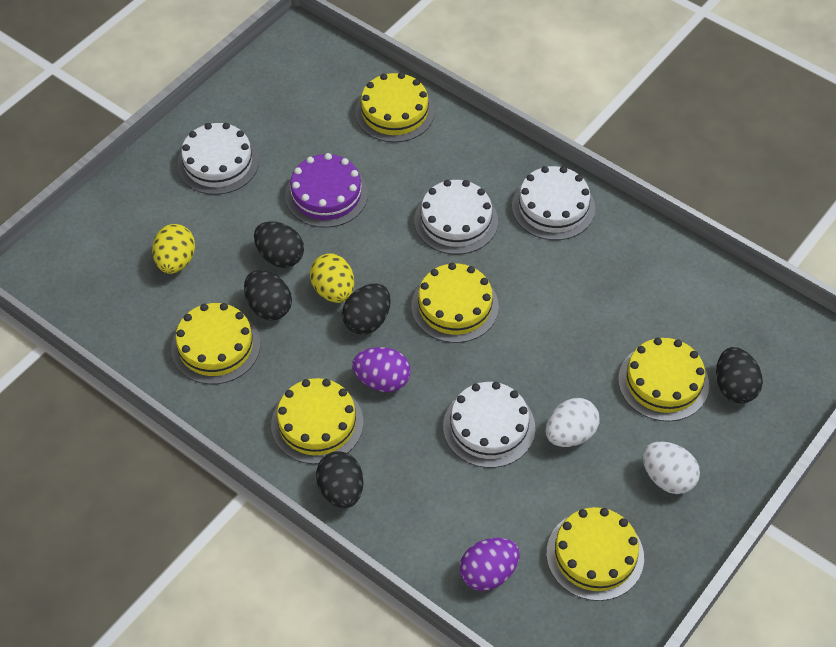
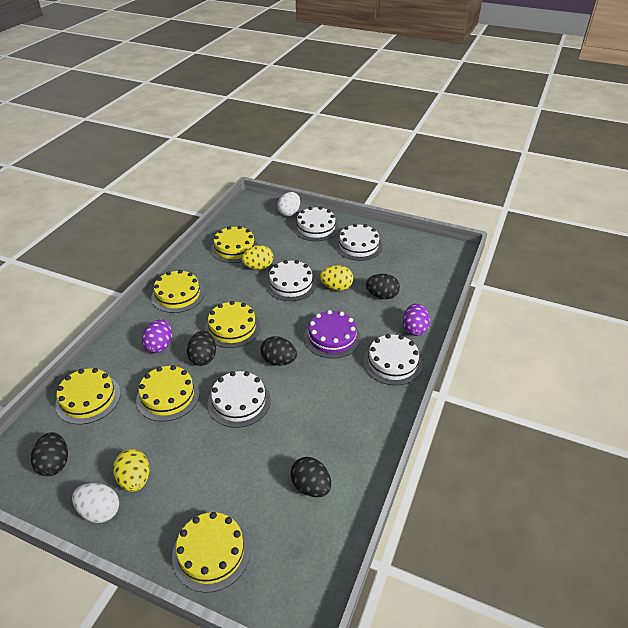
white cake: [177,123,259,195] [414,180,498,254] [443,382,535,468] [512,166,595,240] = 4 -> [208,371,271,428] [266,260,317,301] [293,206,339,241] [335,224,382,261] [363,334,422,385] = 5
yellow egg: [152,224,195,274] [310,254,354,303] = 2 -> [113,449,150,492] [242,245,273,270] [320,265,353,291] = 3

